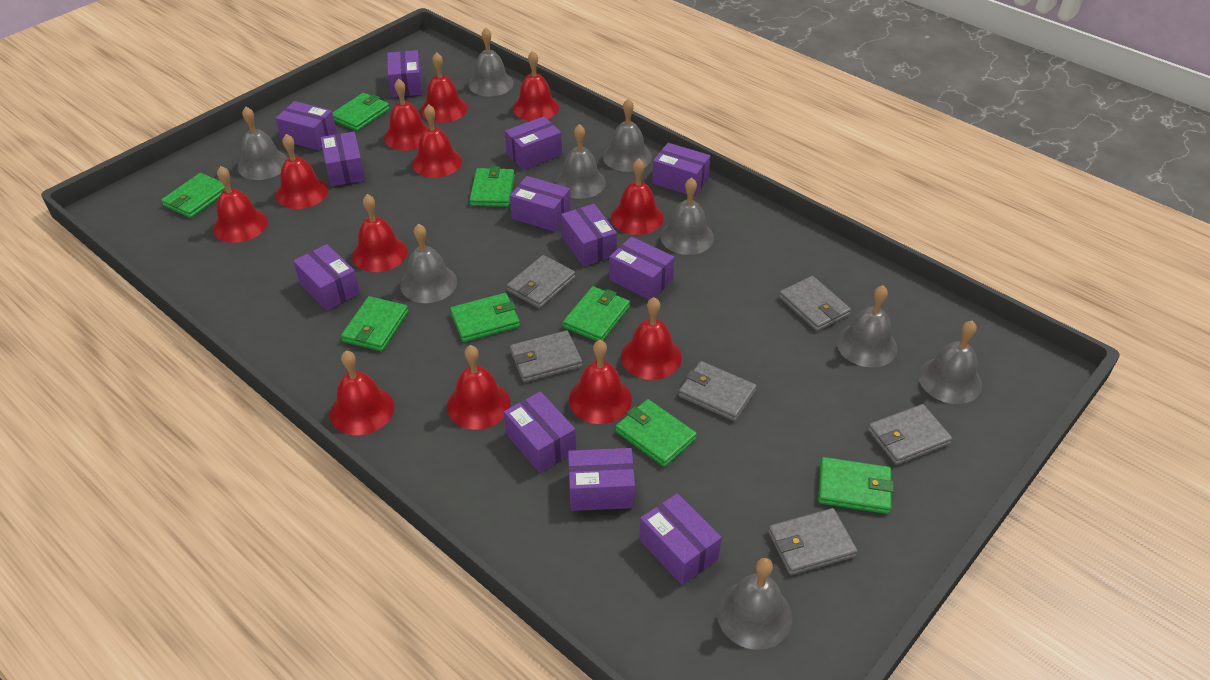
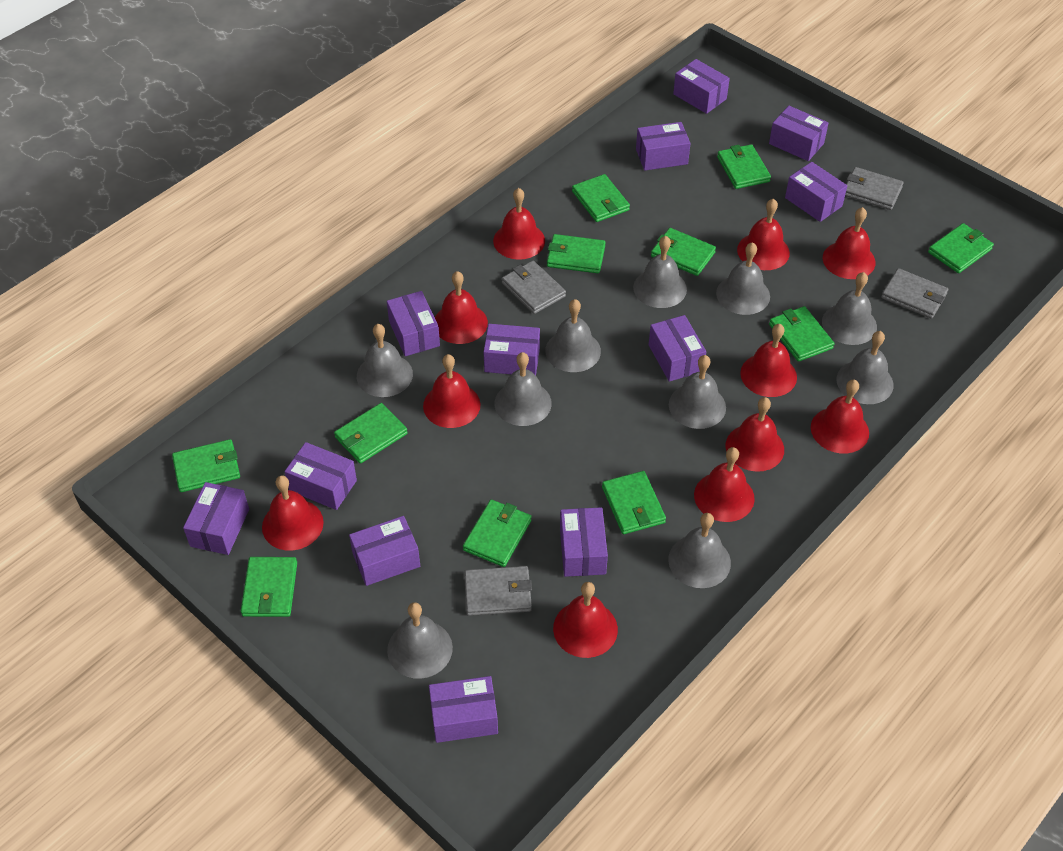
green wallet: [161,173,225,218] [332,93,390,131] [341,296,409,351] [450,293,520,342] [469,166,515,207] [563,286,630,341] [615,399,697,467] [818,457,894,514] = 8 -> [172,439,240,492] [241,557,297,617] [334,403,408,463] [463,500,532,567] [547,234,606,273] [572,174,630,222] [602,471,666,534] [651,228,716,276] [717,144,771,189] [769,306,834,362] [928,223,994,273] = 11
grey bell: [238,107,288,180] [400,224,457,303] [468,28,514,96] [555,124,606,199] [603,99,652,172] [660,178,714,255] [717,558,792,650] [837,285,897,367] [918,321,982,404] = 9 -> [357,324,413,397] [387,602,453,679] [495,352,552,426] [545,299,601,372] [633,236,687,308] [668,513,731,588] [669,355,726,429] [716,242,770,315] [822,272,877,345] [836,331,894,404] = 10
grey wallet: [507,255,576,309] [510,330,582,382] [678,361,757,421] [768,508,858,575] [779,276,851,331] [868,404,952,465] = 6 -> [464,566,532,616] [502,261,566,314] [845,167,904,210] [881,268,948,319] = 4
red bell: [213,166,268,243] [276,134,328,209] [330,351,394,435] [352,194,408,272] [384,79,428,151] [412,104,462,178] [421,52,467,123] [447,345,510,430] [513,51,559,121] [569,340,632,424] [611,159,664,235] [621,297,682,380] = 12 -> [262,475,324,551] [423,354,481,428] [435,271,488,344] [493,188,545,260] [553,582,618,658] [694,447,755,522] [725,397,784,472] [737,199,790,270] [740,324,797,397] [811,380,869,454] [823,207,876,279] = 11

